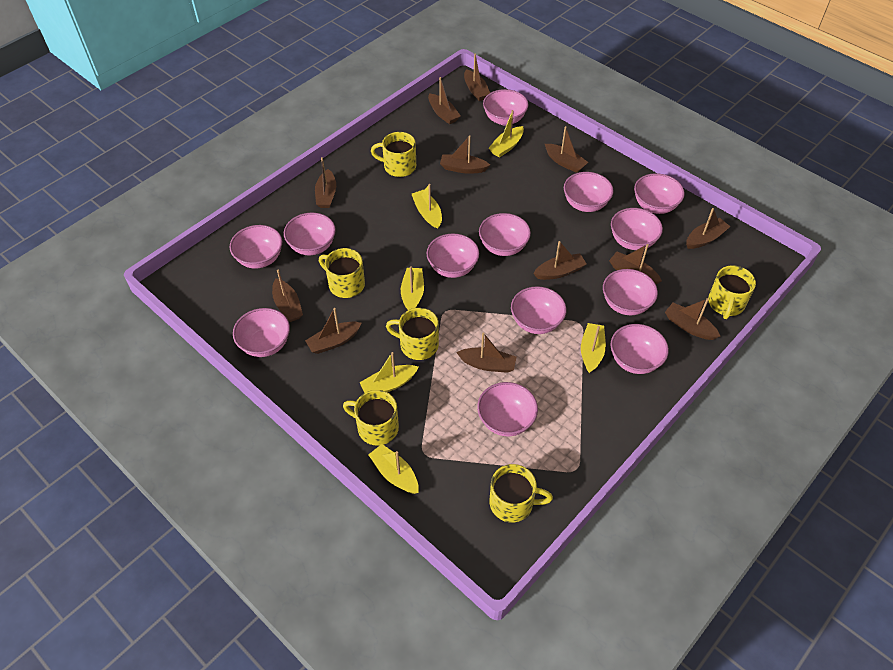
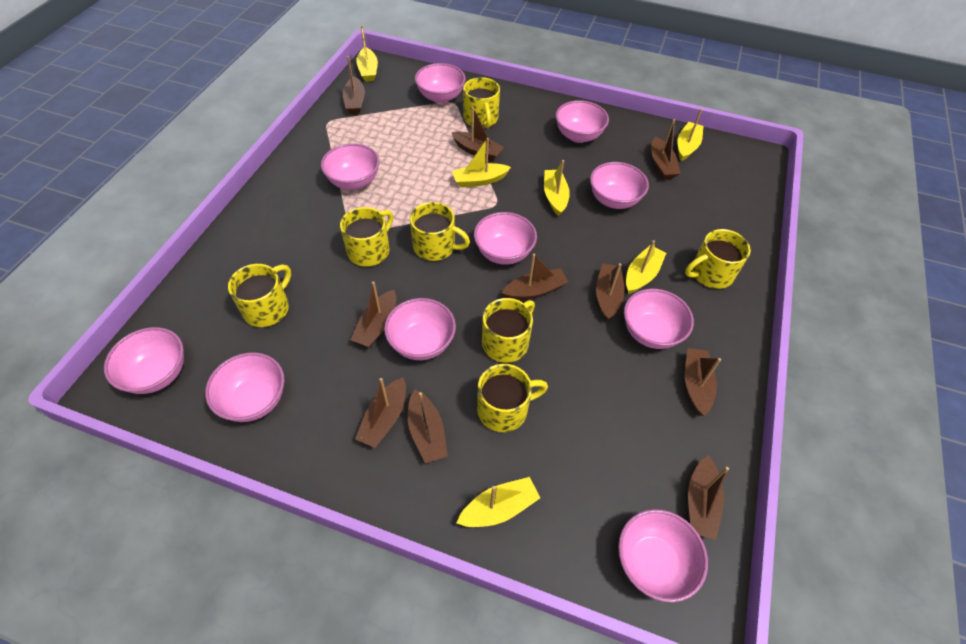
brown boat: [272,269,303,322] [305,308,362,354] [315,157,336,208] [428,77,461,124] [440,135,490,174] [456,332,517,373] [464,54,490,101] [533,241,587,280] [545,126,588,173] [609,244,662,284] [665,298,721,340] [686,208,730,249] = 12 -> [343,56,365,114] [351,281,396,347] [355,377,406,448] [408,389,447,463] [451,107,504,161] [502,254,568,300] [596,263,625,321] [651,119,680,179] [685,348,721,416] [688,455,729,540] = 10
pink bowl: [230,225,282,269] [233,308,290,357] [284,213,336,255] [427,233,479,278] [477,382,538,436] [479,213,531,256] [483,89,529,125] [511,286,567,334] [564,172,613,212] [603,269,658,315] [611,208,663,250] [611,324,669,374] [634,173,685,214] = 13 -> [104,327,184,394] [205,352,284,422] [321,143,379,190] [384,298,456,360] [415,63,466,103] [474,212,537,265] [556,100,609,143] [590,162,649,209] [618,509,708,603] [624,289,694,349] = 10
yellow mug: [319,248,365,298] [343,390,399,446] [371,132,416,177] [386,308,439,360] [489,464,553,522] [708,266,756,319] = 6 -> [228,264,291,327] [340,207,393,267] [410,202,470,261] [463,77,500,128] [477,364,548,432] [482,298,535,363] [685,229,751,289] = 7

